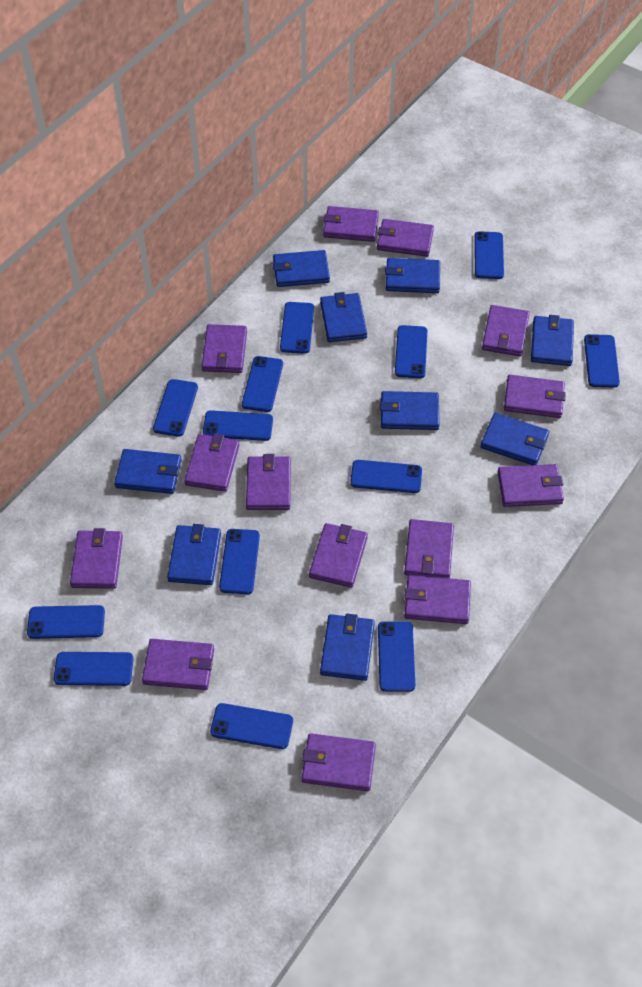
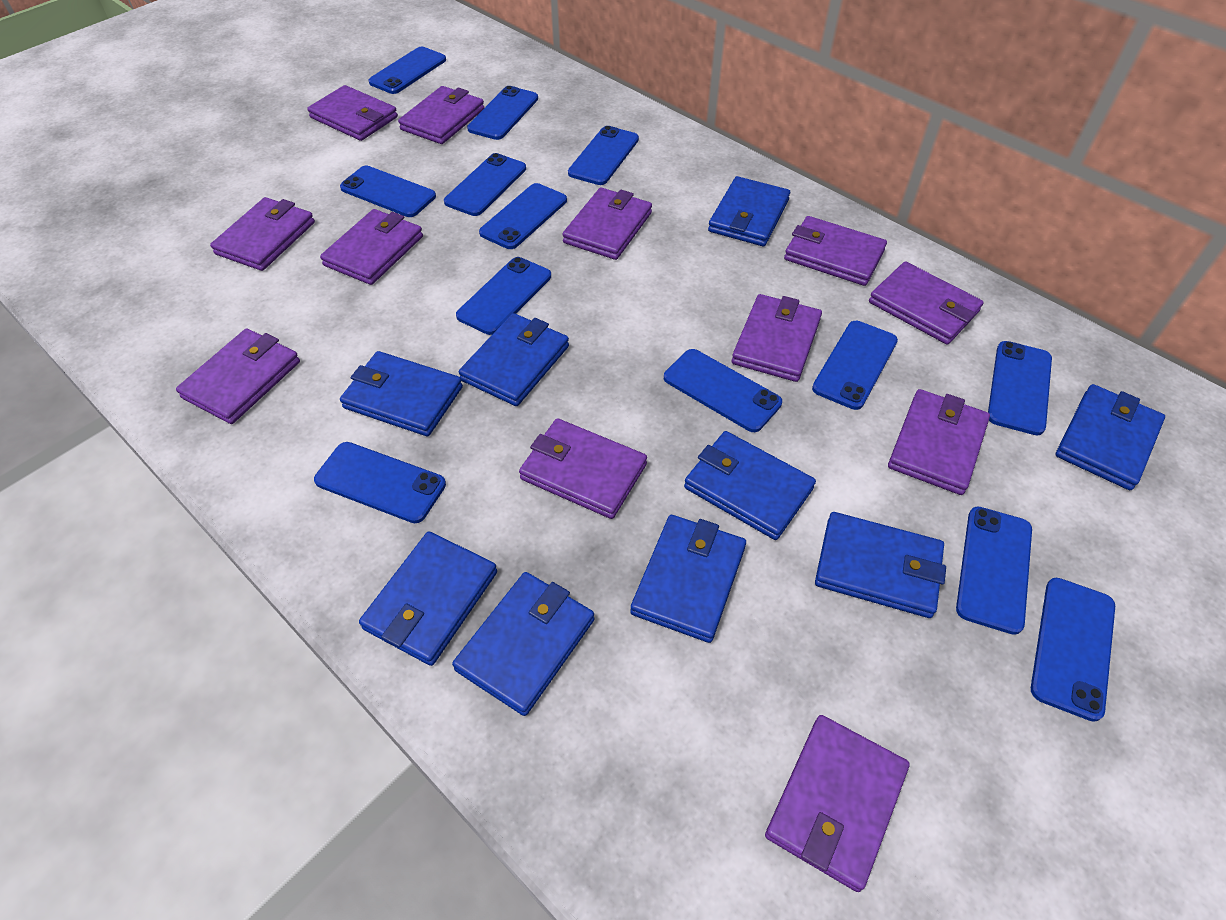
purple wallet: [70,528,123,589] [142,639,214,690] [184,434,240,492] [201,324,247,373] [246,454,291,510] [302,733,376,791] [309,523,368,588] [323,206,379,242] [377,219,434,257] [404,519,454,578] [404,575,471,624] [482,305,530,356] [497,464,564,507] [504,375,566,418] = 14 -> [176,328,300,424] [210,197,315,271] [307,85,398,141] [320,209,423,285] [398,86,484,144] [519,418,647,519] [562,188,652,260] [732,294,822,382] [765,715,910,892] [784,216,887,286] [869,261,984,344] [888,389,990,495] = 12

